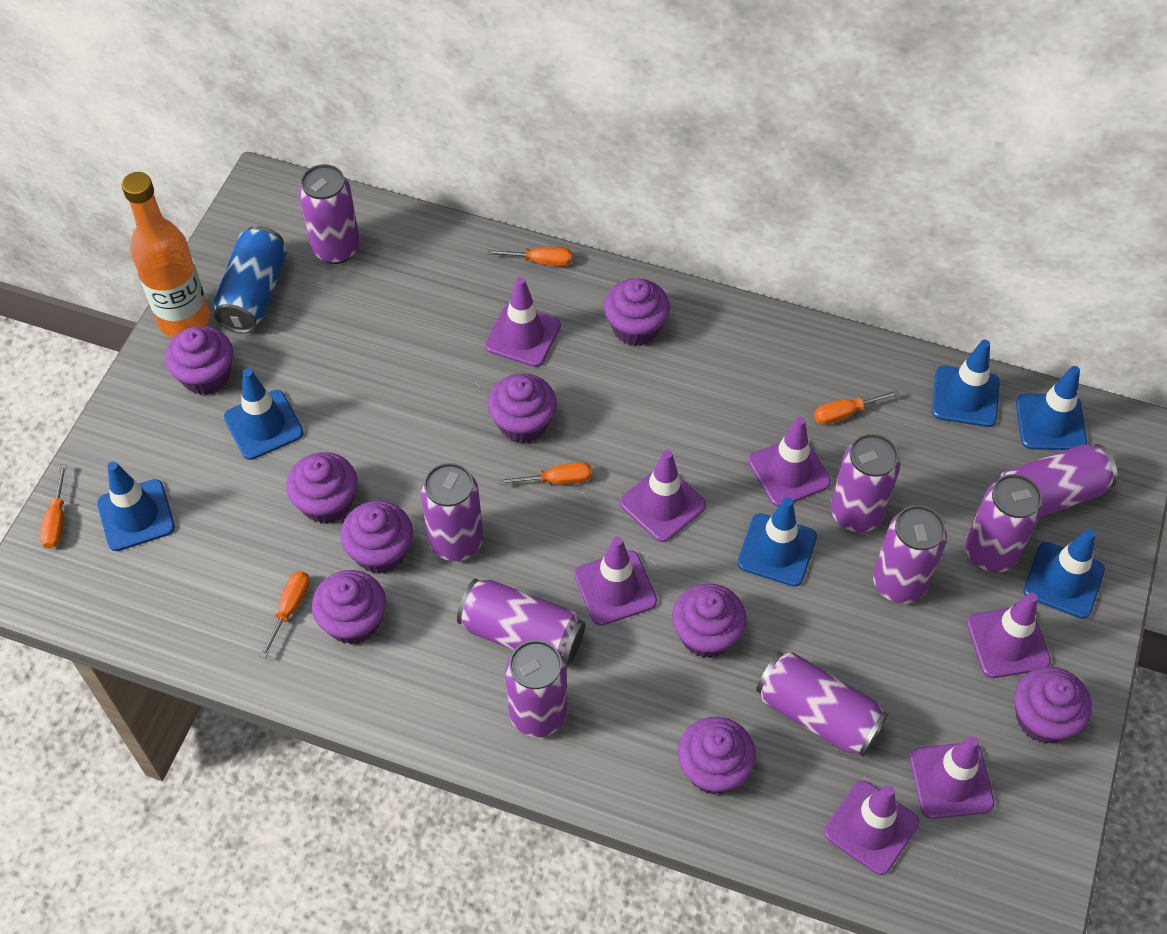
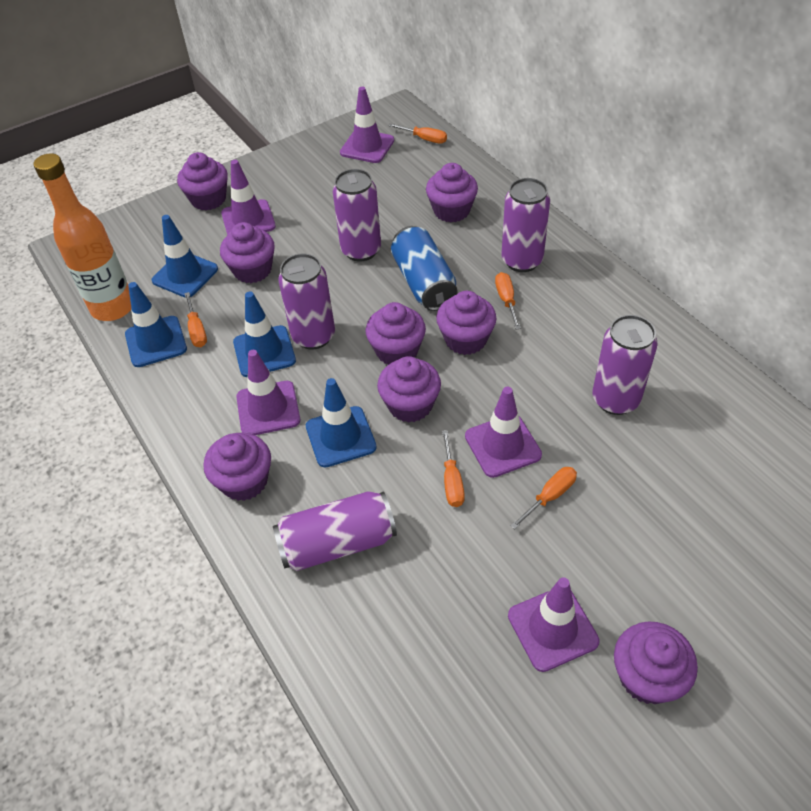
blue traffic cone: [97,461,175,551] [224,369,304,460] [737,497,817,587] [932,340,1000,427] [1016,366,1087,450] [1023,529,1105,619] = 6 -> [125,282,187,367] [152,215,218,297] [233,291,296,377] [306,378,377,467] = 4
purple can: [299,164,360,264] [421,463,483,561] [457,579,585,665] [505,640,567,737] [756,652,888,757] [831,434,900,532] [873,505,947,603] [965,474,1043,572] [995,444,1118,517] = 9 -> [273,491,397,571] [278,254,335,349] [333,169,381,262] [501,178,550,272] [592,315,658,415] = 5
purple cupcake: [165,326,233,395] [286,452,358,524] [312,570,386,644] [340,501,413,574] [488,373,557,443] [604,278,670,346] [672,583,747,658] [678,717,756,794] [1014,667,1092,744] = 9 -> [177,152,228,210] [203,433,271,501] [220,222,275,283] [366,302,426,365] [377,356,441,423] [426,163,478,222] [436,291,497,355] [614,621,698,704] = 8
purple traffic cone: [485,277,561,367] [574,536,657,626] [620,450,706,542] [748,416,831,507] [824,781,919,875] [910,736,994,819] [967,593,1051,678] = 7 -> [221,160,276,235] [236,350,300,435] [340,87,394,163] [465,387,542,478] [508,577,600,672] = 5

